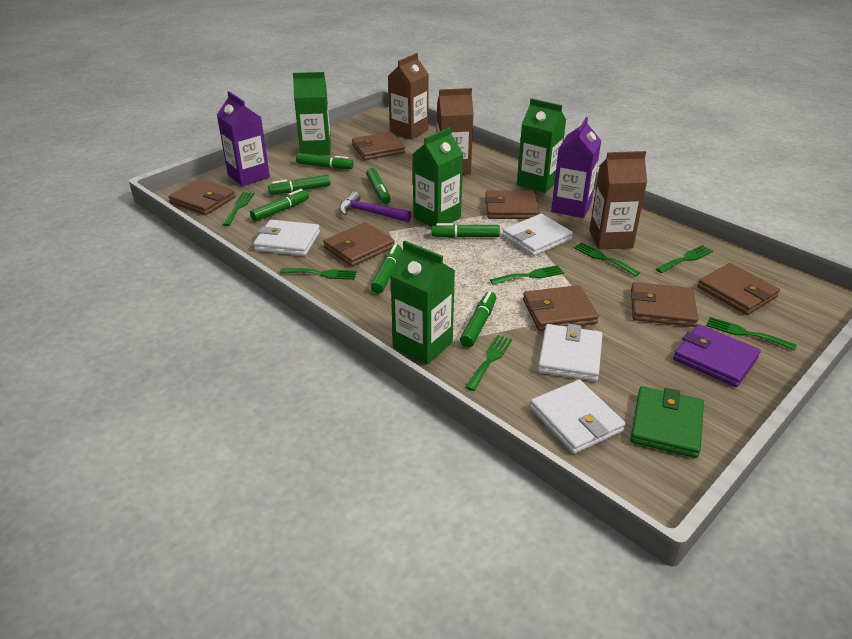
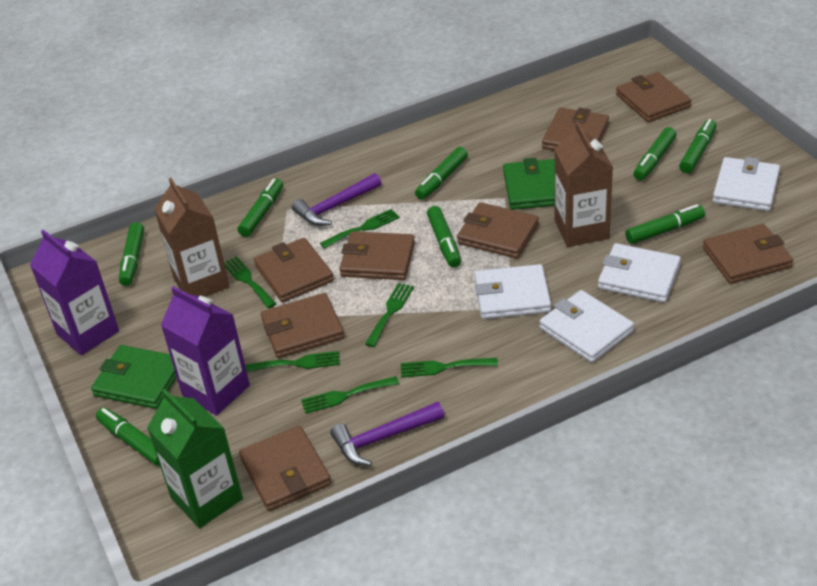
brown carton: [388,53,429,139] [437,88,474,175] [589,151,647,250] = 3 -> [154,178,230,297] [554,122,613,247] = 2
brown wallet: [169,179,235,215] [323,222,394,267] [352,132,405,160] [485,190,539,219] [523,285,599,331] [631,282,698,327] [698,263,780,315] = 7 -> [239,426,331,511] [254,238,334,302] [261,293,344,358] [339,231,415,280] [457,202,539,258] [542,108,609,151] [616,72,691,122] [703,224,793,284] = 8
green carton: [293,72,331,155] [390,241,455,365] [413,127,463,227] [517,98,566,193] = 4 -> [147,389,243,528] = 1
green fork: [223,192,254,226] [280,268,357,280] [465,335,512,391] [490,265,564,285] [573,242,640,277] [656,245,713,273] [706,317,797,351] = 7 -> [224,256,276,309] [245,351,340,372] [301,376,399,414] [320,209,400,249] [365,283,414,347] [401,358,498,377] = 6
green marker: [250,189,309,222] [268,175,331,195] [296,153,354,169] [366,168,391,204] [371,244,402,294] [431,223,500,238] [460,291,496,347] = 7 -> [96,407,160,466] [119,222,144,286] [237,178,283,237] [415,147,468,200] [427,206,461,268] [625,204,705,244] [633,127,677,180] [679,119,716,173] = 8
green wallet: [630,386,704,458] = 1 -> [91,345,177,409] [503,158,555,210] = 2
purple hammer: [340,191,411,222] = 1 -> [292,173,381,226] [330,402,444,466] = 2
purple wallet: [673,324,761,387] = 1 -> none = 0

